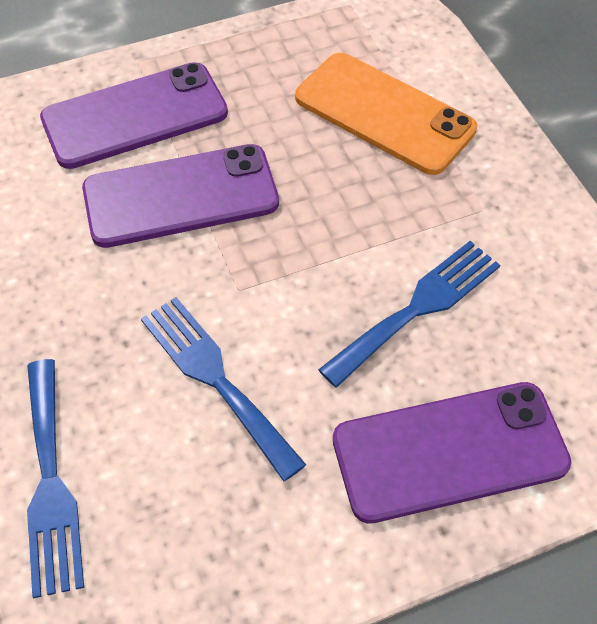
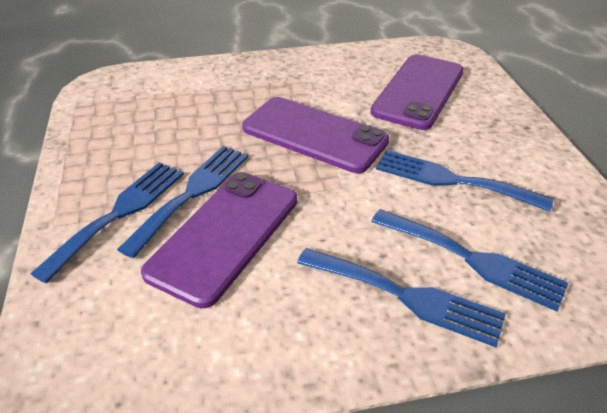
blue fork: [27,359,84,598] [141,297,306,482] [318,241,500,388] = 3 -> [30,162,184,283] [117,146,249,258] [297,248,506,347] [371,209,569,311] [376,150,554,212] = 5
orange phone: [295,53,477,175] = 1 -> none = 0

